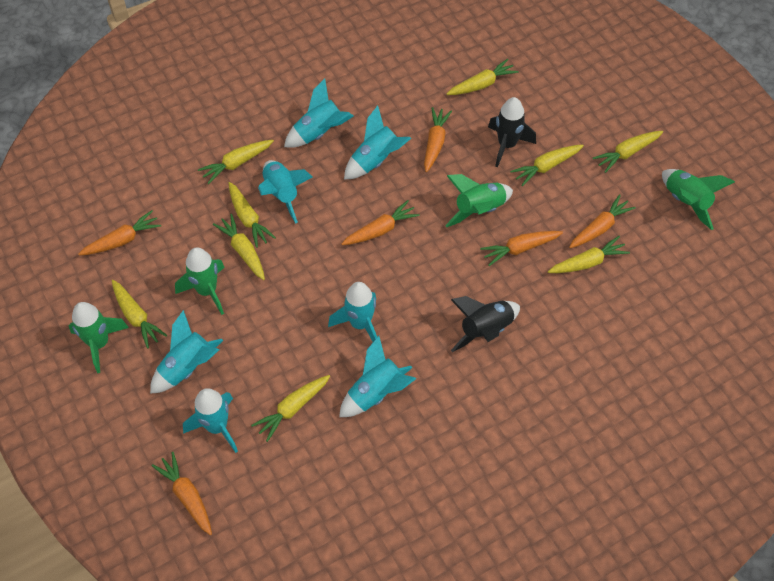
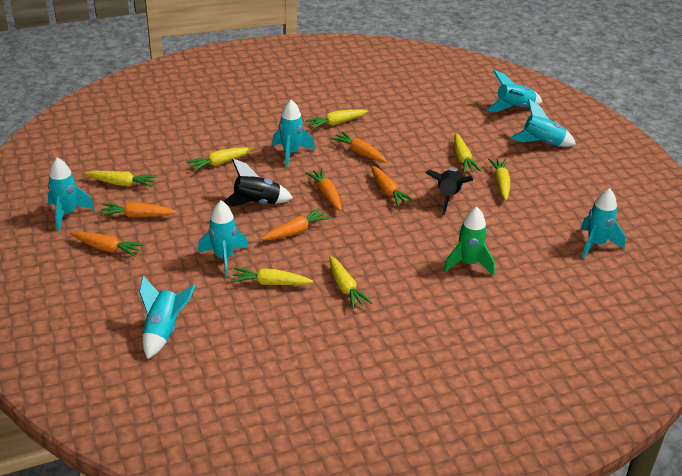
green rocket: [69,302,129,373] [175,247,225,315] [445,174,513,227] [662,169,735,230] = 4 -> [443,207,495,276] = 1
yellow carrot: [112,280,167,349] [198,140,274,184] [213,214,265,280] [229,182,276,248] [251,375,330,442] [447,59,518,95] [510,145,584,187] [548,236,630,273] [593,131,663,173] = 9 -> [85,171,157,187] [186,147,254,172] [231,268,313,285] [305,109,368,129] [329,256,372,309] [454,134,481,173] [488,159,510,200] = 7

